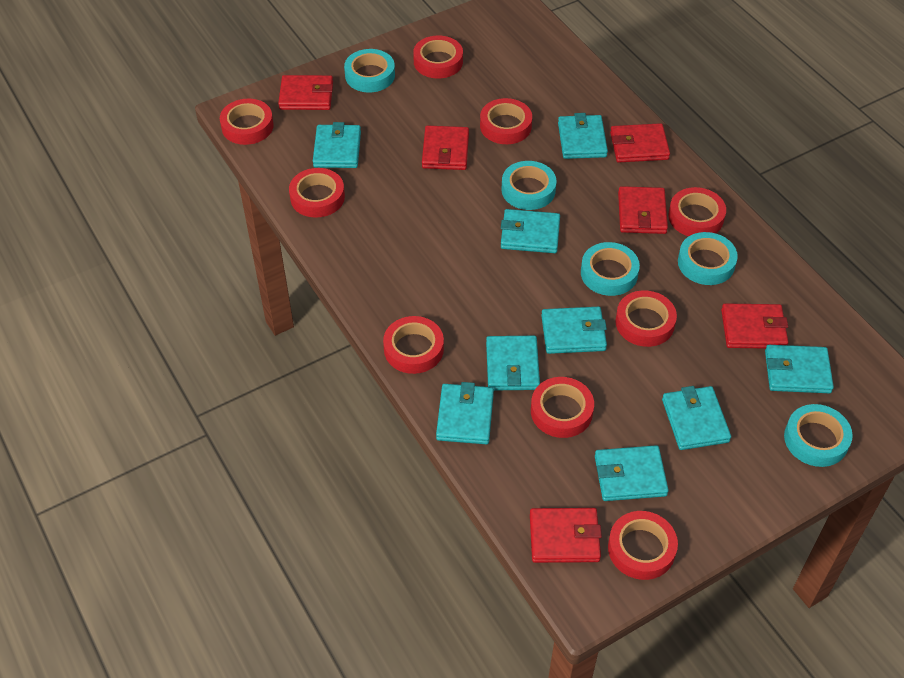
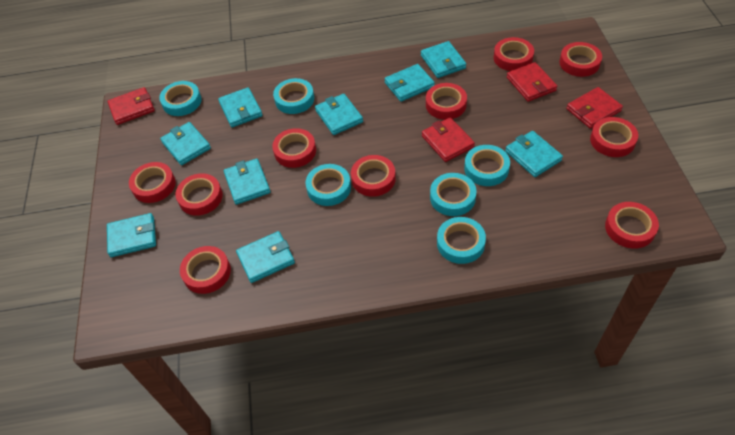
red tape: [220,99,274,145] [289,168,345,218] [383,316,444,374] [413,36,463,79] [480,98,532,144] [531,377,594,438] [608,511,678,580] [615,290,677,347] [668,187,726,236] = 9 -> [129,162,176,203] [176,173,223,216] [180,246,231,294] [272,128,316,168] [351,155,396,197] [426,83,467,120] [494,37,534,71] [559,42,602,77] [590,117,638,157] [605,202,659,249] = 10
red wallet: [278,75,333,110] [422,125,469,170] [530,508,602,563] [610,123,670,163] [618,186,668,234] [721,304,788,348] = 6 -> [107,87,155,125] [422,117,475,162] [507,62,557,102] [566,87,623,129] = 4
turquoise tape: [344,49,395,92] [502,161,556,210] [581,242,640,296] [678,232,738,285] [784,404,853,467] = 5 -> [159,81,201,116] [273,78,314,114] [306,164,351,206] [430,173,477,216] [437,217,486,264] [464,145,510,186] = 6

